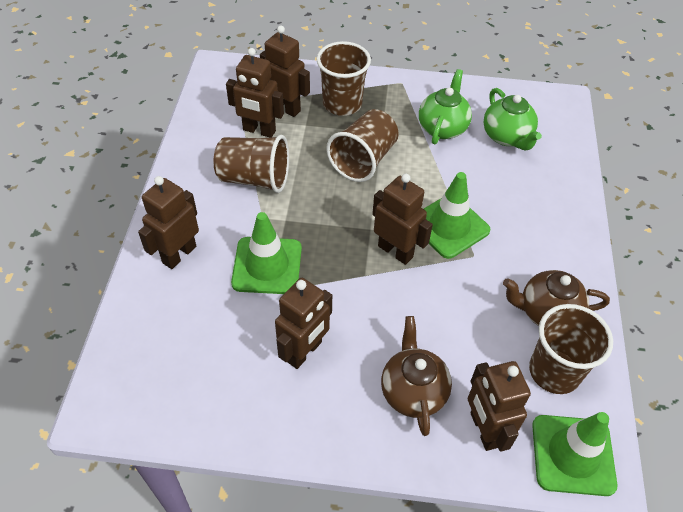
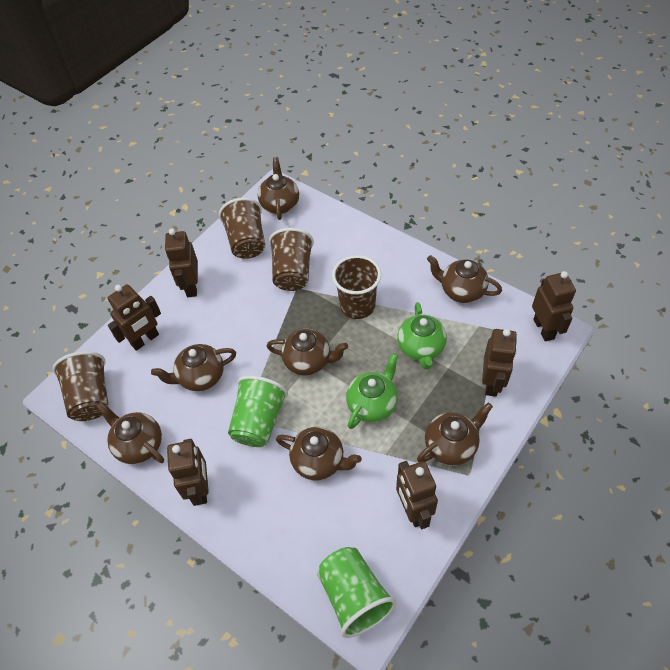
brown teapot: [381,316,452,436] [503,270,610,326] = 2 -> [96,402,164,464] [151,344,236,391] [258,157,299,220] [266,329,348,375] [276,427,362,480] [417,403,493,466] [427,255,502,303] = 7
green cup: none = 0 -> [228,375,288,447] [317,547,396,638] = 2
green traffic cone: [231,212,302,294] [424,172,491,259] [532,412,617,496] = 3 -> none = 0

